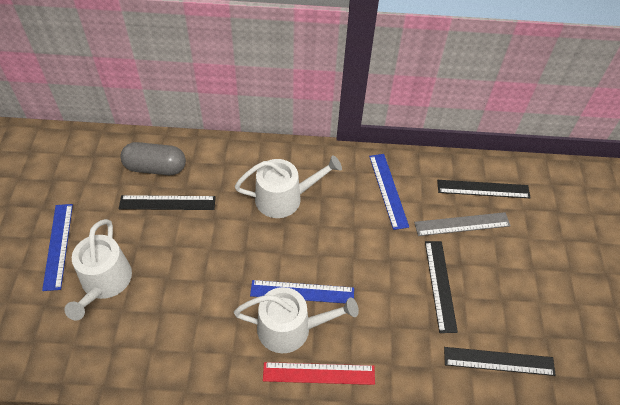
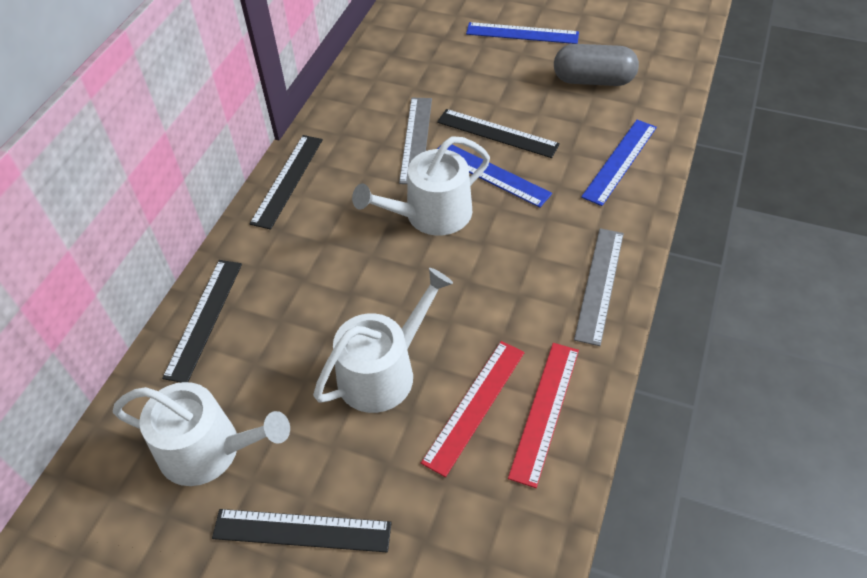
grey ruler: [414,212,511,236] = 1 -> [399,98,432,184] [574,228,624,346] = 2
red ruler: [263,362,375,385] = 1 -> [421,341,525,477] [508,343,579,488] = 2

